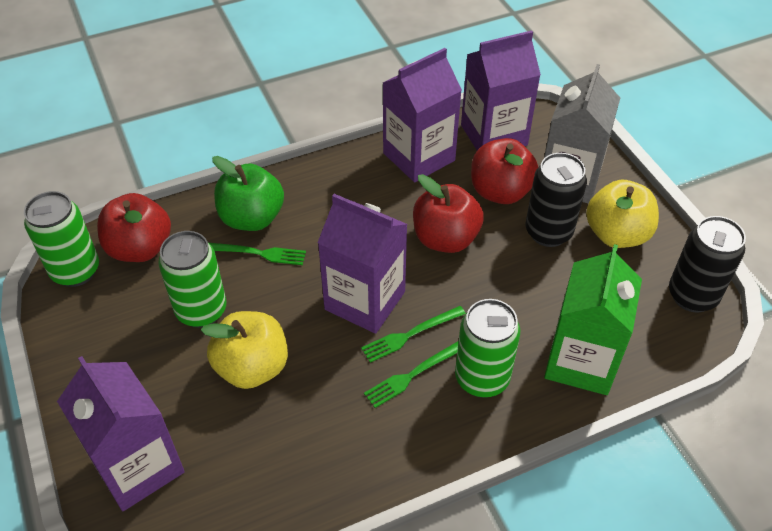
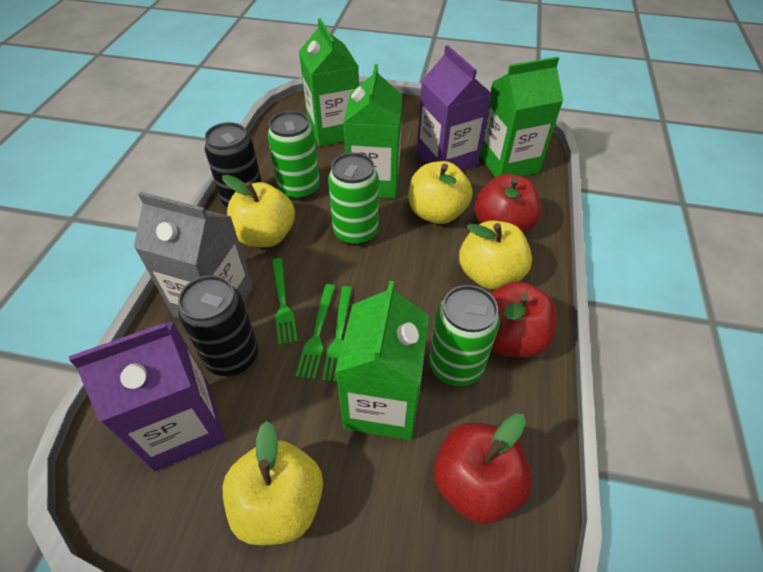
green apple: [212,156,284,231] = 1 -> none = 0
green carton: [544,244,642,395] = 1 -> [299,18,359,147] [335,281,429,440] [343,64,403,199] [480,57,563,177] = 4
purple carton: [57,356,185,511] [318,194,408,334] [383,48,462,182] [461,30,541,150] = 4 -> [69,321,225,471] [417,45,492,171] = 2
yellow apple: [200,311,288,389] [586,180,659,248] = 2 -> [222,175,295,247] [222,421,323,545] [409,161,473,224] [459,221,532,290] = 4

